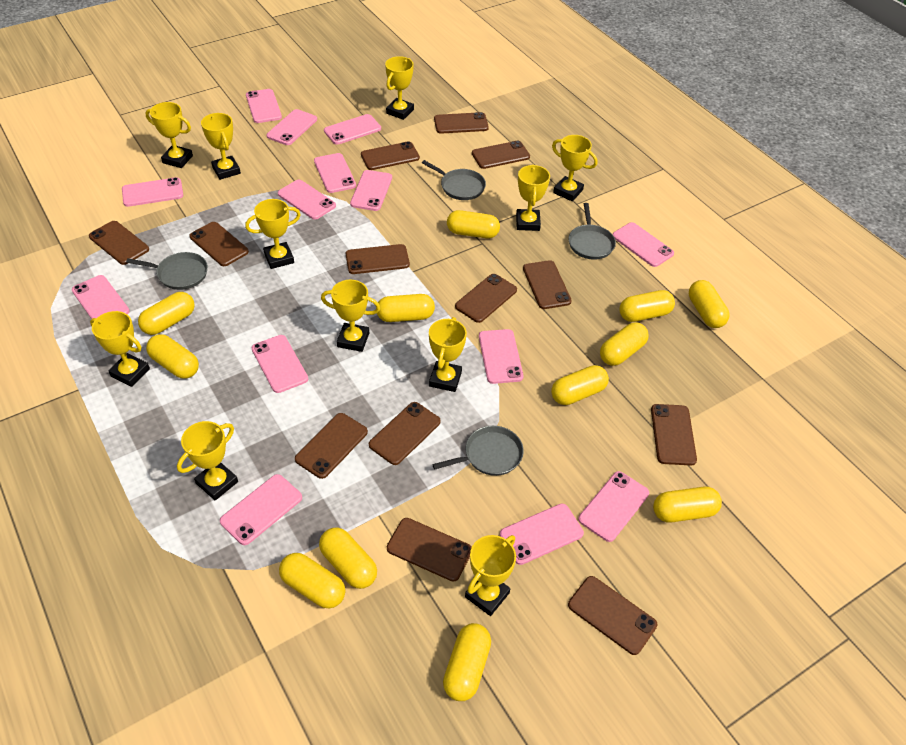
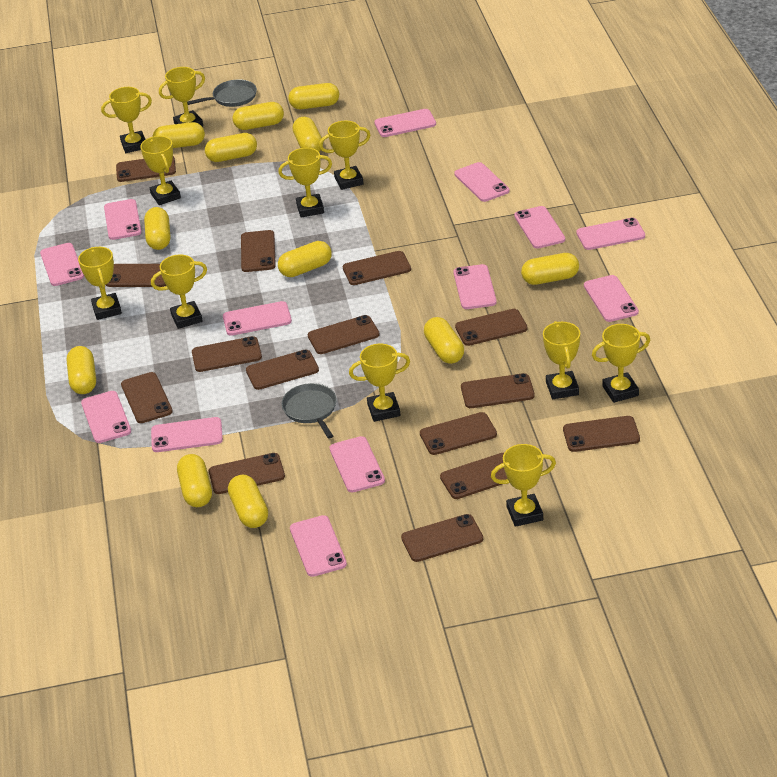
brown phone: [89,221,149,265] [189,222,249,266] [295,413,368,479] [346,244,410,274] [361,141,420,170] [369,402,441,465] [387,518,472,582] [434,112,489,134] [455,274,517,323] [472,141,530,169] [523,260,572,309] [568,576,657,655] [651,404,697,465] = 13 -> [106,264,166,287] [116,156,176,182] [121,372,173,423] [192,336,262,372] [209,453,285,494] [241,230,276,272] [246,350,319,390] [308,315,380,354] [343,251,411,285] [401,514,483,562] [420,412,497,455] [440,453,507,499] [455,309,528,346] [461,373,535,408] [563,416,640,452] = 15
grey pan: [126,252,208,290] [422,160,486,200] [432,426,524,476] [569,203,616,260] = 4 -> [187,79,257,107] [281,383,337,439] = 2
pink phone: [72,275,130,319] [122,177,183,207] [220,474,302,545] [246,89,282,123] [252,335,308,393] [266,109,317,145] [278,179,336,220] [314,153,356,193] [324,114,381,145] [350,170,392,211] [479,329,524,384] [500,504,584,565] [578,471,649,542] [613,222,674,267] = 14 -> [40,243,84,286] [81,391,131,443] [104,199,141,240] [151,417,223,452] [223,301,292,336] [290,515,347,577] [330,436,385,493] [374,109,436,137] [453,264,497,309] [454,162,509,202] [514,206,565,249] [576,218,645,250] [584,275,639,322] = 13

